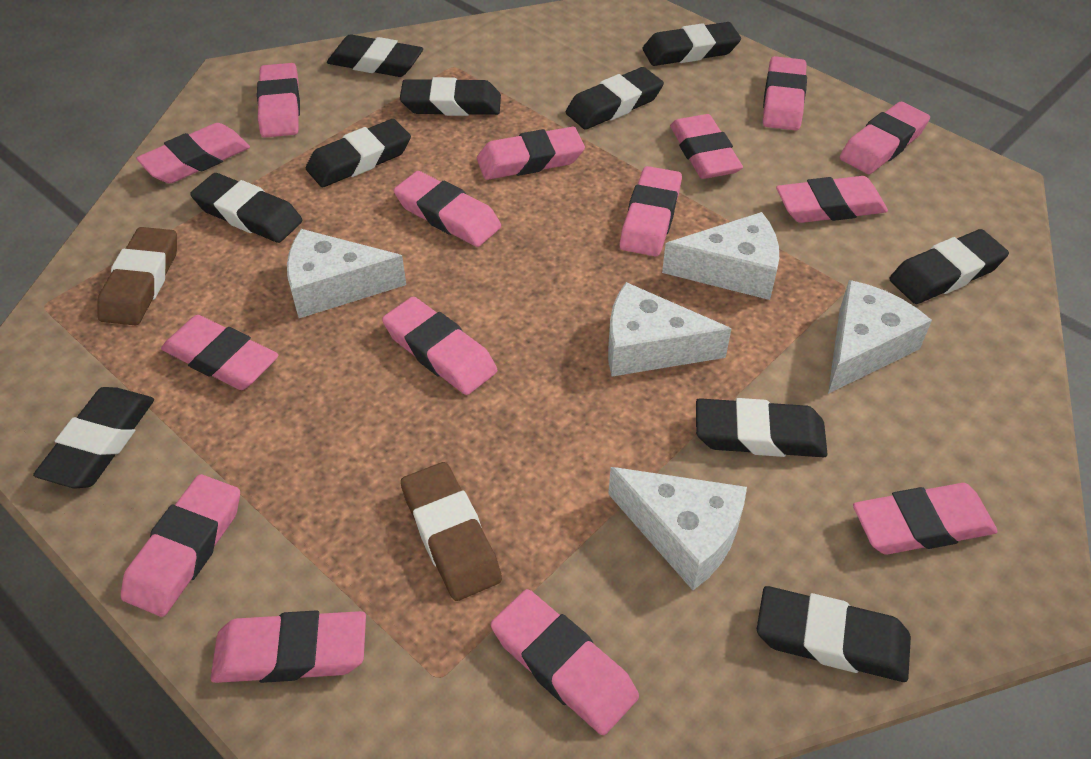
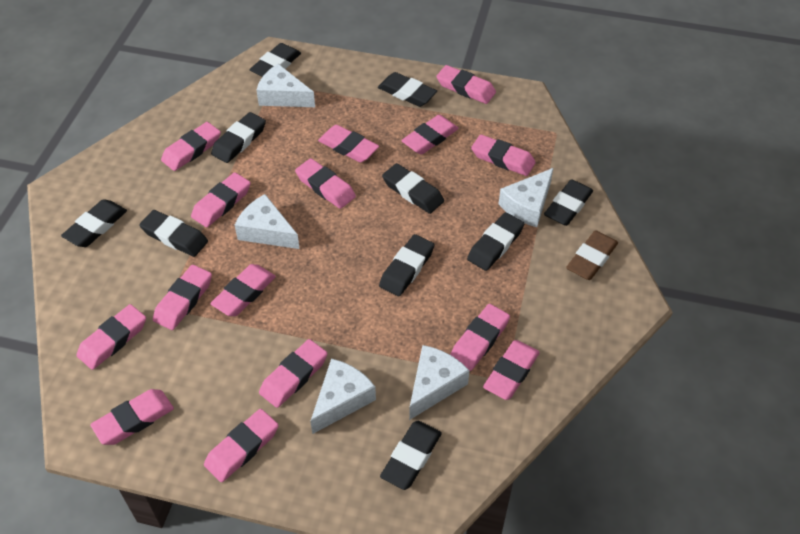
brown eraser: [97,227,177,325] [401,462,502,601] = 2 -> [566,230,618,280] = 1

